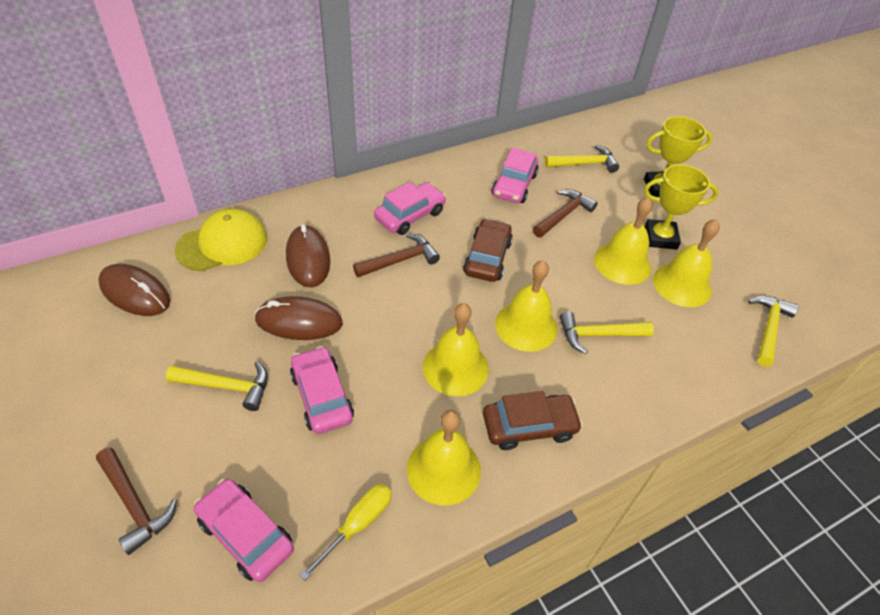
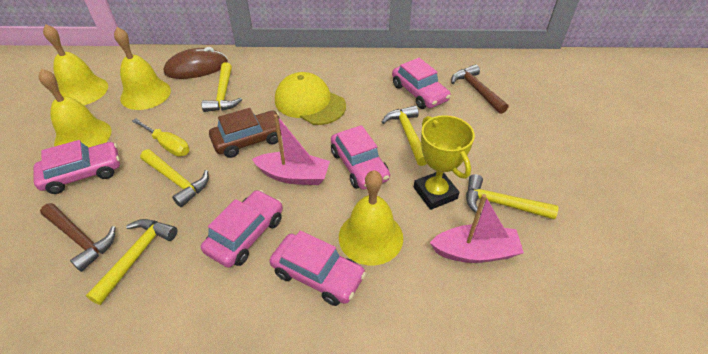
brown car: [463,219,513,282] [483,391,583,450] = 2 -> [209,108,286,158] = 1
brown hammer: [96,448,177,555] [353,233,440,277] [533,189,598,237] = 3 -> [40,203,115,272] [451,64,508,114] = 2
brown mouse: [98,264,170,316] [255,296,343,340] [286,224,330,287] = 3 -> [164,47,228,79] = 1
pink boat: none = 0 -> [252,114,330,185] [430,194,524,263] = 2
pink car: [194,479,294,582] [290,346,354,434] [374,182,446,235] [491,148,539,203] = 4 -> [34,140,120,194] [201,190,283,268] [269,231,366,306] [331,125,390,190] [392,58,451,109] = 5
yellow bell: [407,410,481,505] [423,303,489,396] [495,260,557,352] [594,197,653,285] [653,219,720,307] = 5 -> [39,69,111,148] [43,24,108,105] [114,27,171,110] [339,170,403,265] = 4
yellow hammer: [166,361,268,411] [545,145,619,173] [560,311,654,354] [748,296,799,367] = 4 -> [86,219,177,305] [140,149,209,207] [201,62,242,112] [382,106,427,166] [466,174,558,220] = 5
yellow trophy: [644,116,712,197] [644,164,719,250] = 2 -> [414,115,475,210] = 1

